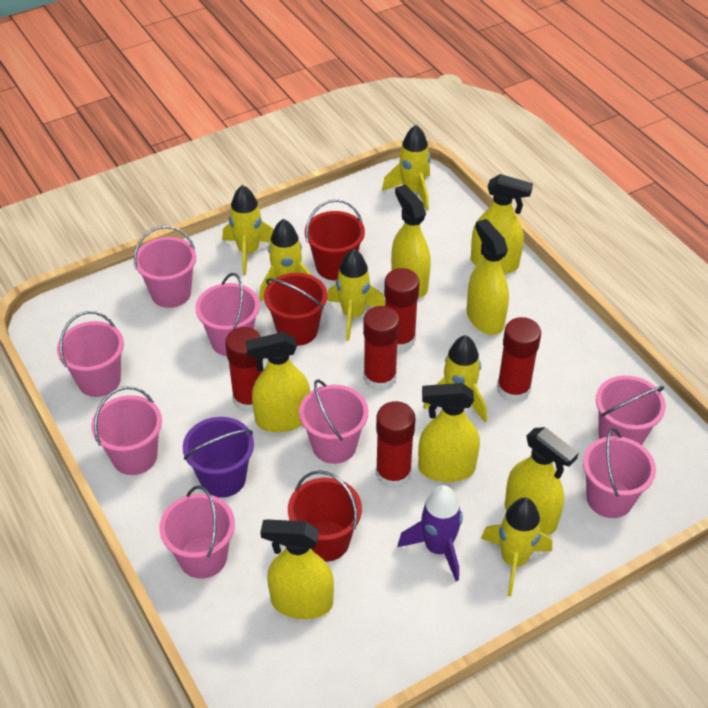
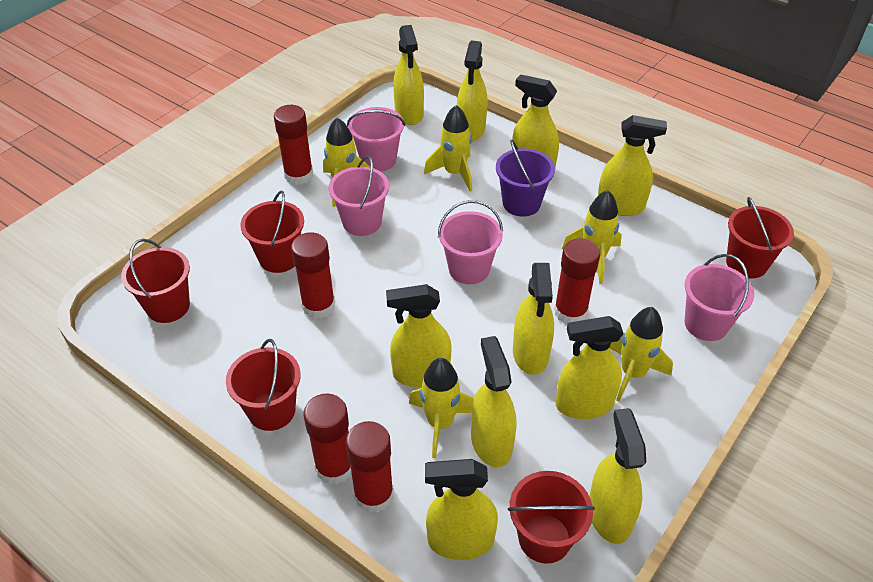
pink bucket: [57,311,124,397] [91,386,162,475] [134,226,196,308] [159,486,235,579] [195,273,260,356] [299,379,368,464] [583,428,656,518] [596,376,666,445] = 8 -> [329,156,389,236] [347,107,405,172] [438,200,503,284] [684,254,754,341] = 4
purple rocket: [398,485,463,581] = 1 -> none = 0
red bucket: [264,273,327,346] [288,470,362,562] [305,199,365,280] = 3 -> [121,239,190,323] [226,339,301,431] [240,190,304,273] [508,471,595,564] [726,197,794,278] = 5
yellow rocket: [223,185,274,275] [259,219,311,301] [327,248,385,341] [382,125,431,211] [423,335,487,422] [481,498,552,596] = 6 -> [323,118,370,207] [409,358,474,458] [424,105,472,192] [562,190,622,284] [610,307,673,401] = 5
yellow spray bottle: [246,332,310,432] [260,519,334,619] [391,185,431,298] [418,383,480,482] [467,219,509,335] [471,174,533,274] [505,427,578,535] = 7 -> [386,284,452,387] [393,25,424,125] [425,459,498,560] [457,41,488,142] [471,336,516,467] [512,74,559,168] [513,263,554,375] [556,316,624,419] [589,408,646,544] [598,115,667,216] = 10

